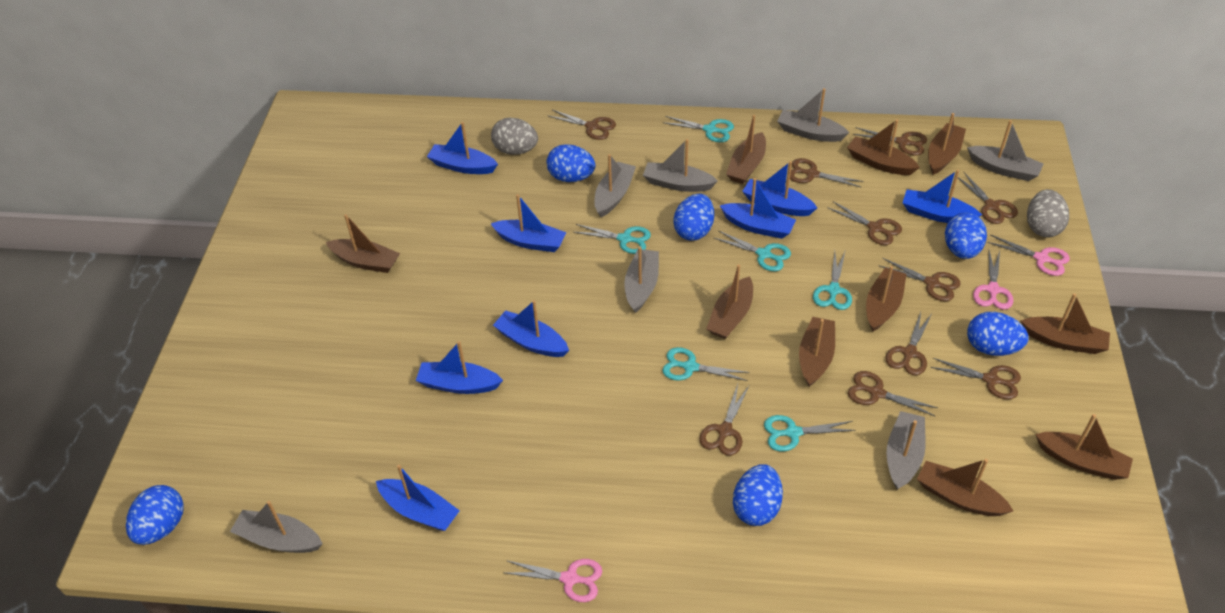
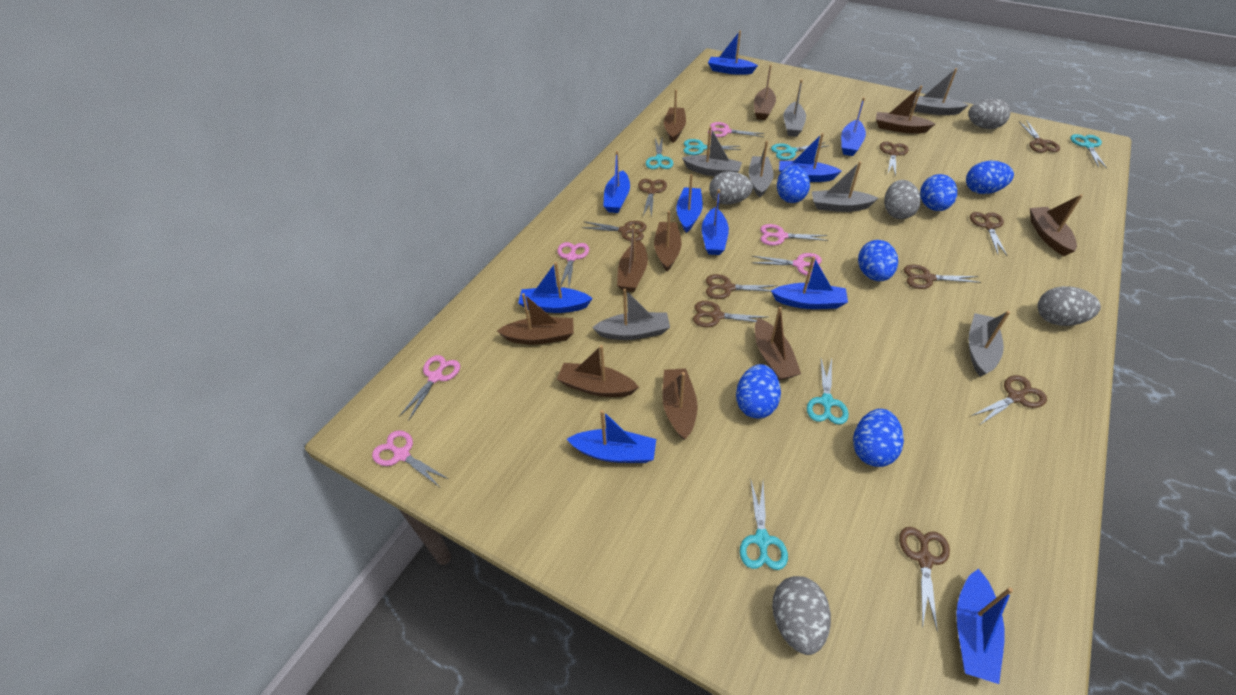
blue boat: [376,465,460,531] [416,341,503,394] [427,122,498,174] [491,194,567,252] [493,300,569,357] [720,178,796,239] [742,161,817,216] [903,170,982,223] = 8 -> [518,262,593,313] [567,410,656,463] [603,151,630,213] [676,174,703,233] [702,189,729,255] [708,31,758,75] [771,256,848,309] [779,133,842,182] [841,97,866,156] [956,569,1013,684] = 10
grey egg: [491,118,538,155] [1027,189,1069,238] = 2 -> [709,171,753,205] [772,576,831,655] [884,180,921,219] [968,98,1011,129] [1037,286,1101,326] = 5
pink scissors: [505,559,602,602] [973,250,1014,310] [987,234,1070,276] = 3 -> [372,430,448,487] [399,355,460,421] [558,242,589,287] [708,122,765,137] [751,253,822,276] [760,224,829,246] = 6

